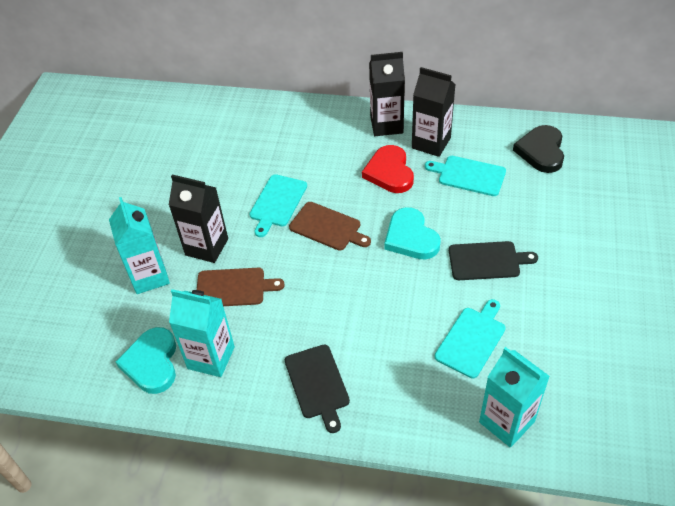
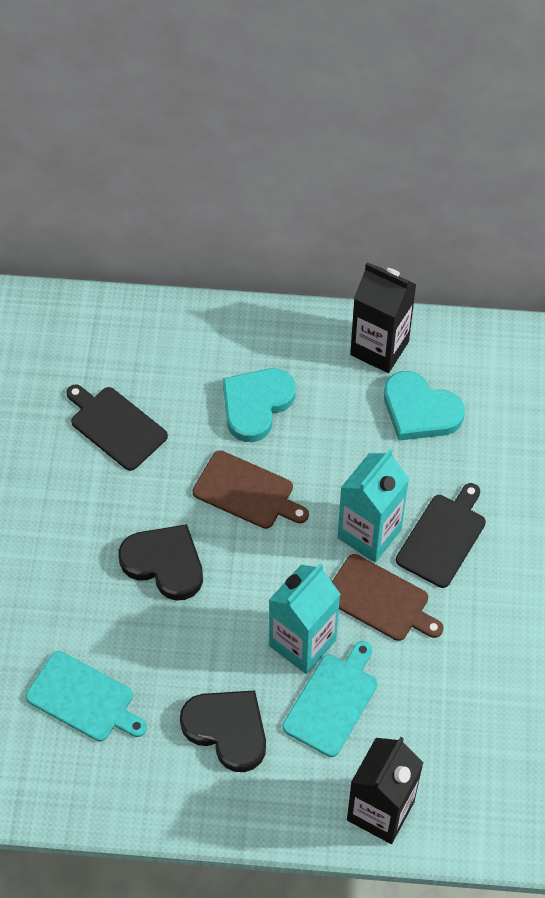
black carton: [169,174,228,263] [369,52,405,136] [412,67,456,157] = 3 -> [347,736,423,844] [350,262,417,373] = 2
black heart: [513,125,564,173] = 1 -> [119,524,203,601] [180,690,266,772] = 2
red heart: [362,145,414,193] = 1 -> none = 0
turquoise carton: [109,197,170,294] [169,289,235,377] [479,347,550,448] = 3 -> [269,563,340,674] [337,449,409,562] = 2
turquoise cutting board: [249,174,307,237] [425,156,506,196] [435,299,506,378] = 3 -> [26,651,147,742] [283,641,378,757] = 2

